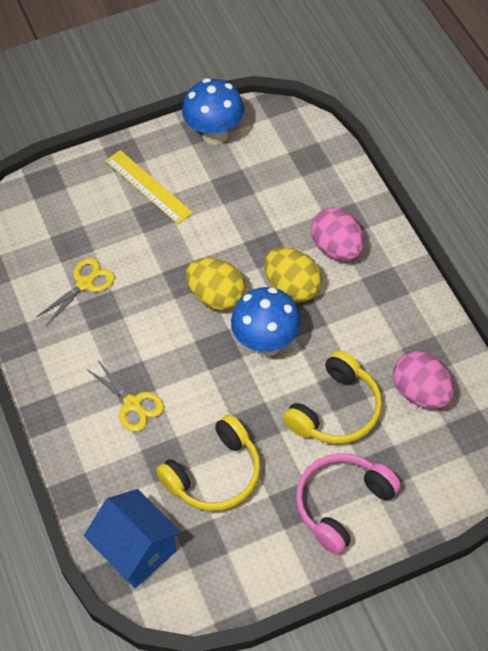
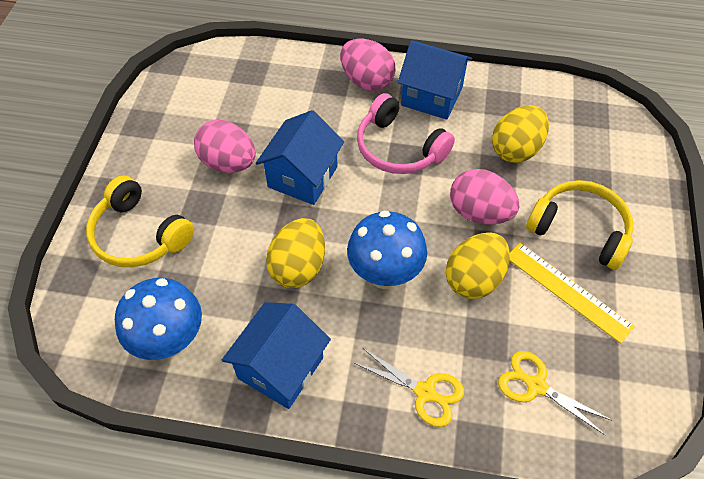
blue house: [84,489,181,588] = 1 -> [222,302,331,409] [256,110,344,205] [398,40,473,120] = 3
pink egg: [311,207,364,261] [393,351,454,409] = 2 -> [194,120,256,173] [340,39,396,91] [450,169,520,225] = 3
yellow egg: [186,258,246,311] [264,247,322,302] = 2 -> [266,218,325,288] [446,232,510,299] [492,105,549,163] = 3

